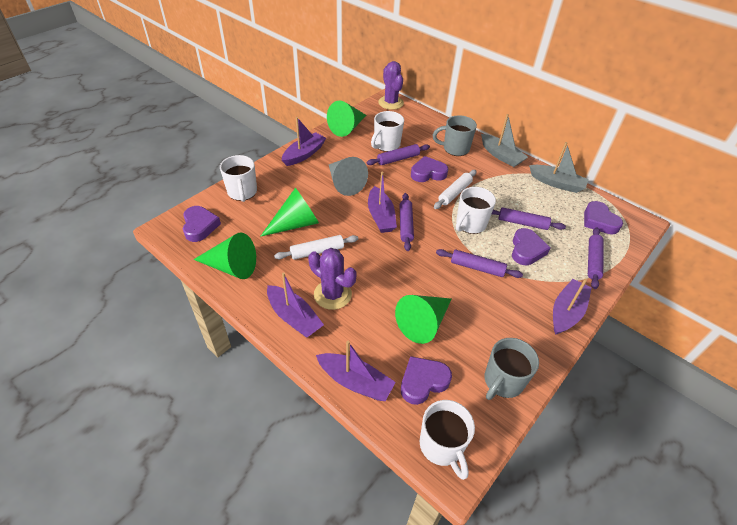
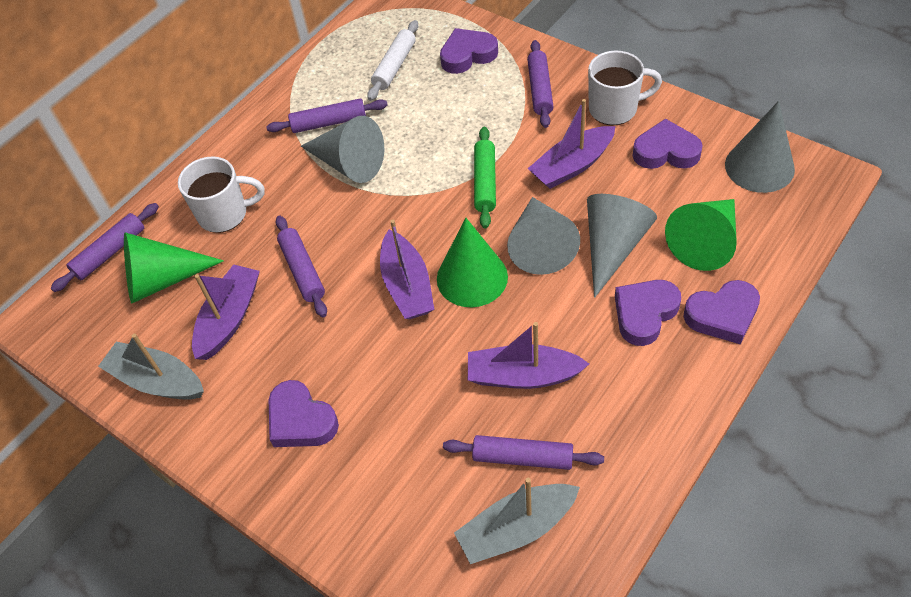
green cone: [193,233,256,279] [260,188,319,237] [327,101,366,137] [395,295,451,344] = 4 -> [124,232,224,304] [437,218,508,307] [665,199,737,271] = 3
green rolling pin: none = 0 -> [474,127,496,229] = 1
grey cone: [329,157,368,196] = 1 -> [301,116,384,183] [507,197,580,275] [587,194,657,298] [725,101,795,193] = 4
grey mug: [433,115,477,156] [485,338,539,400] = 2 -> none = 0
purple boat: [267,272,324,338] [282,117,326,166] [316,341,396,401] [368,171,397,233] [553,278,592,335] = 5 -> [192,264,260,360] [380,220,434,319] [468,322,589,389] [527,99,615,189] = 4
purple cactus: [308,248,357,310] [378,61,404,110] = 2 -> none = 0
white mug: [220,155,257,202] [371,111,404,152] [420,400,475,480] [456,187,496,234] = 4 -> [178,156,264,233] [588,51,662,125] = 2
white rolling pin: [274,235,358,260] [434,170,477,209] = 2 -> [367,20,418,101] = 1

